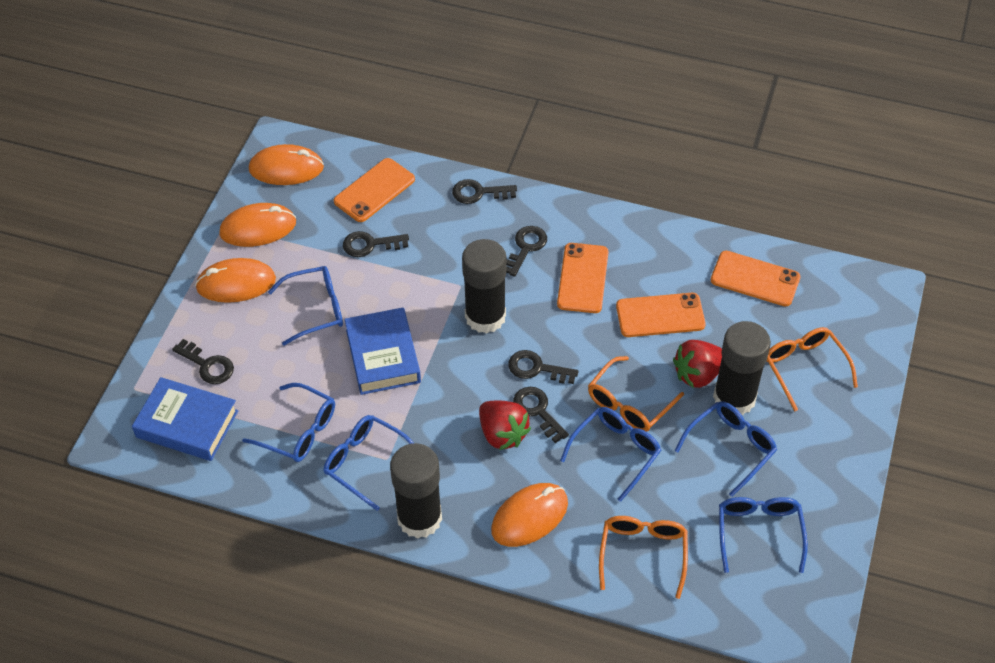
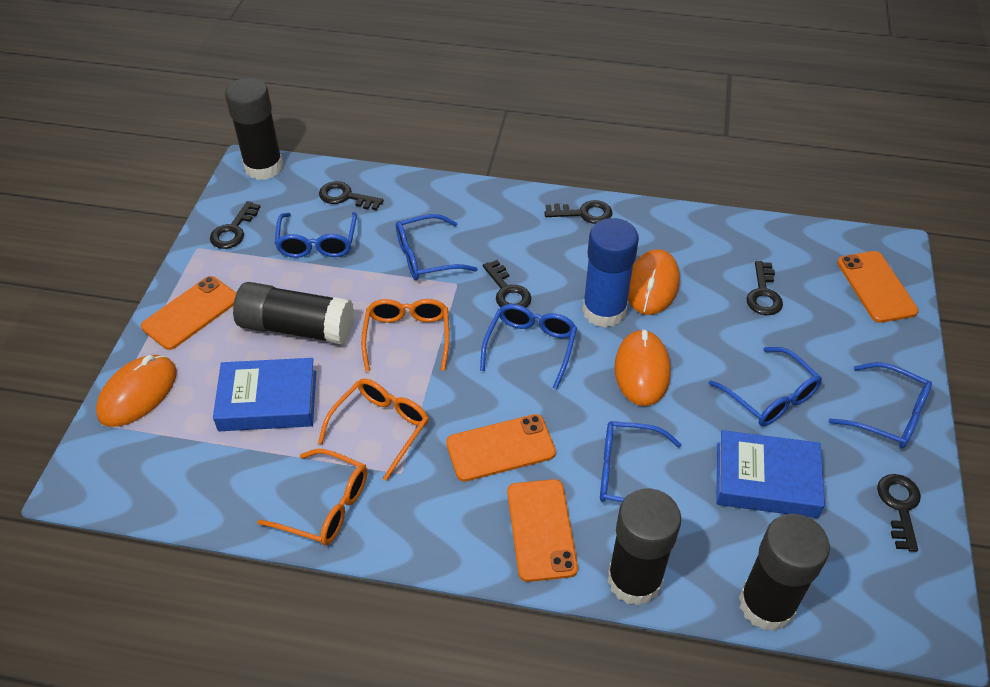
black glue stick: [390,443,442,539] [462,239,506,334] [713,321,771,415] = 3 -> [225,78,283,180] [233,282,354,345] [607,488,681,606] [739,514,830,631] = 4
blue glue stick: none = 0 -> [582,218,639,328] = 1
orange mouse: [195,258,276,303] [219,203,296,247] [249,144,324,185] [491,483,568,547] = 4 -> [96,355,177,427] [614,329,671,406] [628,249,680,315] = 3
red strawberry: [479,400,531,450] [673,340,722,388] = 2 -> none = 0

